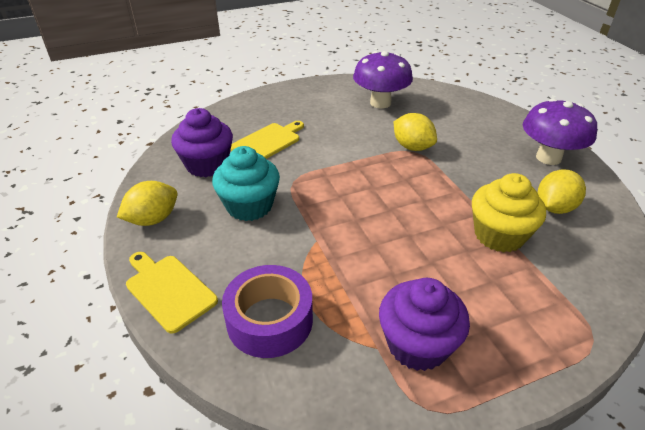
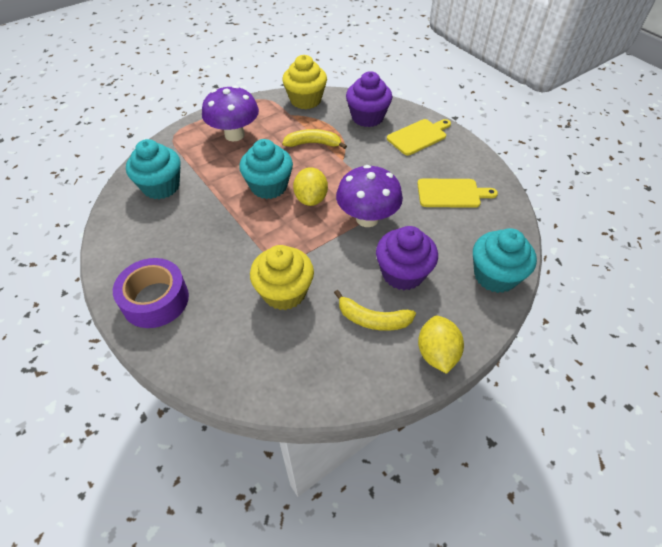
turquoise cupcake: [212,146,280,221] = 1 -> [126,139,181,199] [239,139,293,199] [473,228,537,293] = 3
yellow banana: none = 0 -> [283,129,347,149] [334,290,416,331] = 2
yellow cupcake: [472,173,546,252] = 1 -> [250,245,314,310] [282,55,327,109] = 2
yellow lemon: [117,181,177,226] [394,113,437,151] [538,169,586,214] = 3 -> [293,167,328,206] [418,316,464,374] = 2

